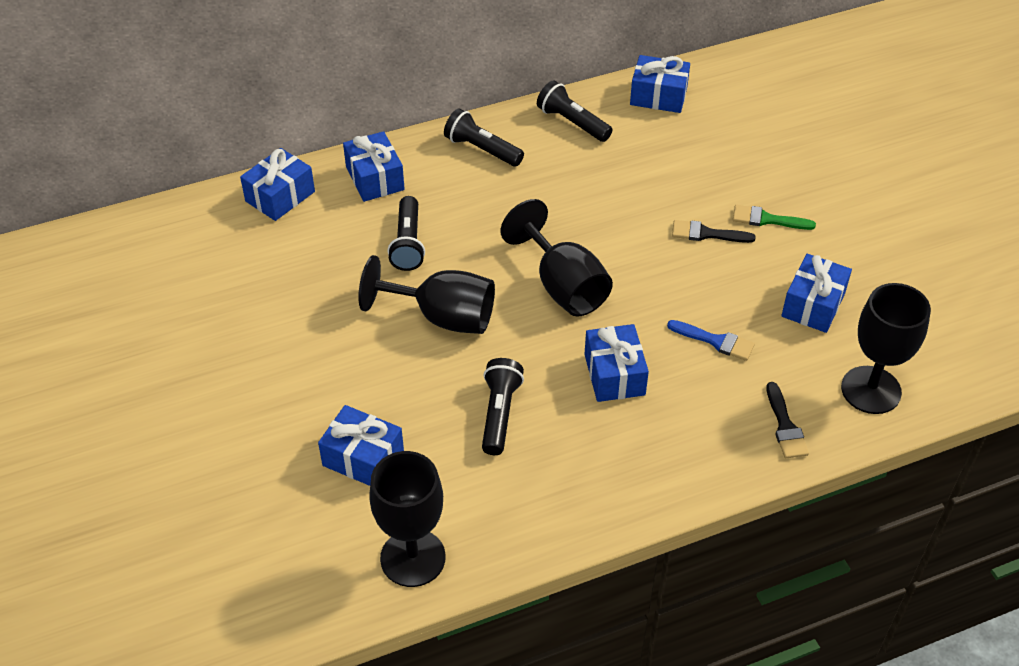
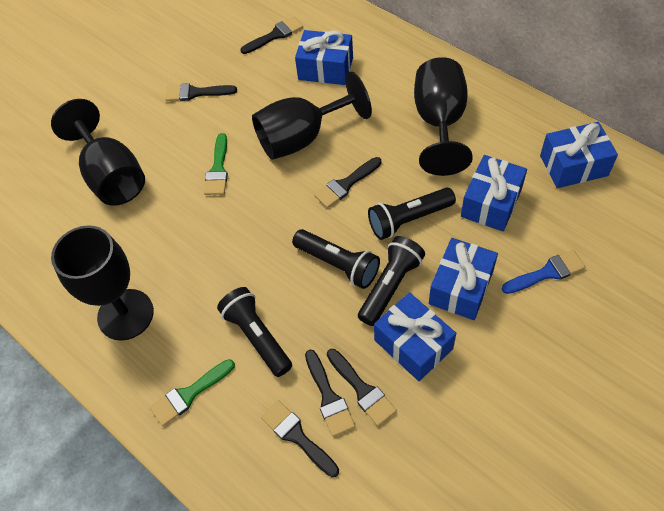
black brush: [672,220,756,243] [766,382,809,458] = 2 -> [165,83,237,101] [241,16,303,54] [261,400,339,477] [305,349,355,437] [314,157,381,208] [327,349,397,426] = 6
blue gift: [240,148,315,221] [318,405,404,486] [343,131,405,202] [584,324,649,402] [630,55,690,113] [781,254,852,333] = 6 -> [295,30,353,85] [374,292,456,381] [429,238,498,320] [461,155,527,231] [540,122,618,188] = 5
green brush: [733,205,816,230] = 1 -> [150,359,235,426] [204,133,228,195] = 2

